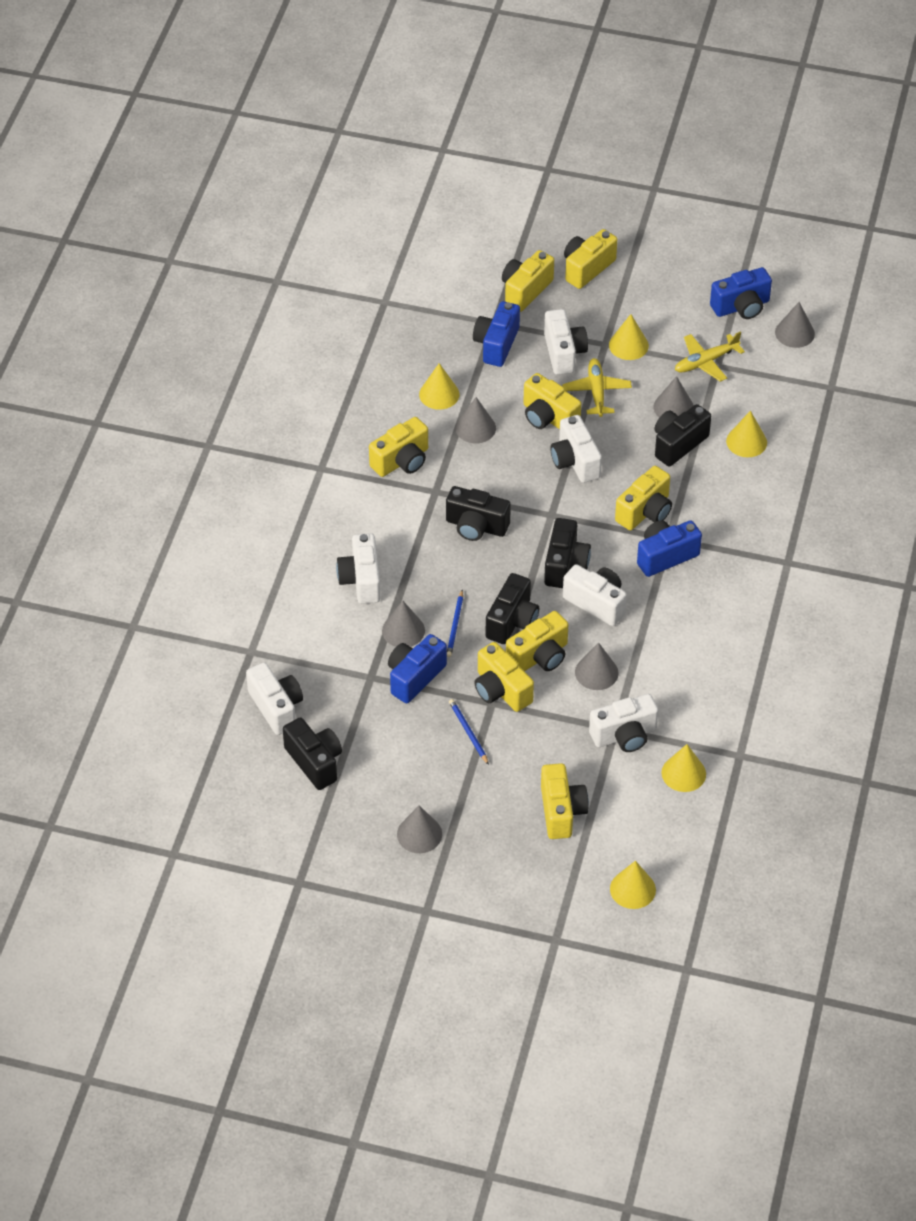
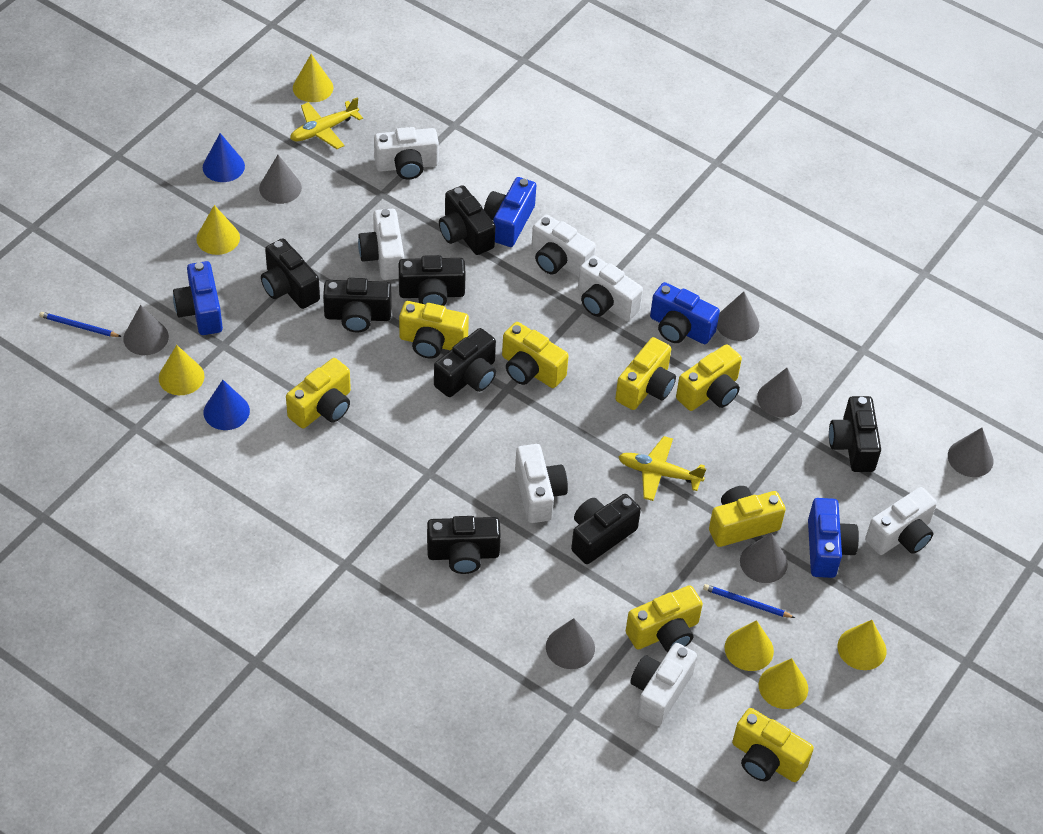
black camera: [283,718,342,790] [446,486,511,541] [486,573,539,644] [544,518,591,588] [655,404,711,467] = 5 -> [261,238,320,309] [323,278,392,333] [399,255,466,306] [427,516,501,574] [434,328,496,397] [439,185,495,255] [571,494,641,564] [829,396,881,472] = 8
blue cone: none = 0 -> [203,133,245,182] [204,380,250,430] = 2
grey cone: [382,601,425,647] [397,805,442,853] [455,397,496,444] [575,642,619,690] [654,376,694,418] [775,302,815,348] = 6 -> [123,305,169,355] [259,155,302,204] [546,618,595,669] [717,291,759,341] [740,533,788,583] [757,368,802,417] [948,428,994,477] = 7
white camera: [246,662,303,735] [336,533,380,604] [544,309,588,375] [550,415,602,483] [563,564,627,626] [589,694,658,752] = 6 -> [358,209,404,280] [374,127,439,179] [515,444,568,523] [531,214,596,277] [578,255,643,321] [630,643,697,727] [865,487,937,555] = 7
yellow cone: [419,363,460,410] [609,314,649,360] [610,861,656,909] [661,744,706,792] [726,411,767,457] = 5 -> [159,345,204,395] [196,205,240,255] [293,54,333,102] [725,620,774,671] [759,658,808,709] [837,620,887,670] = 6

